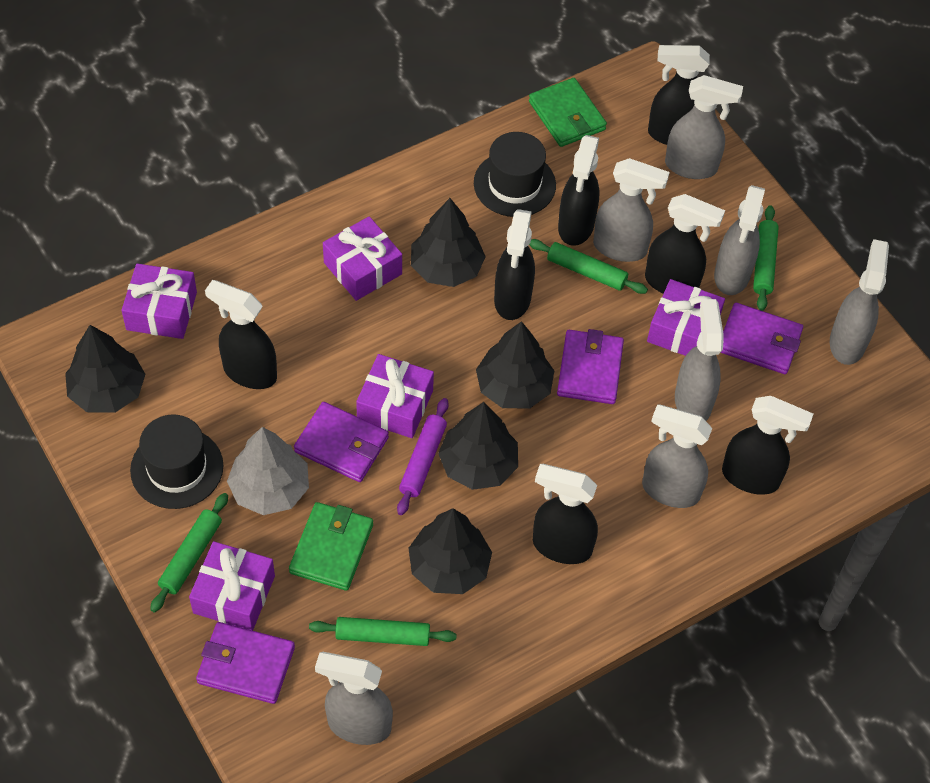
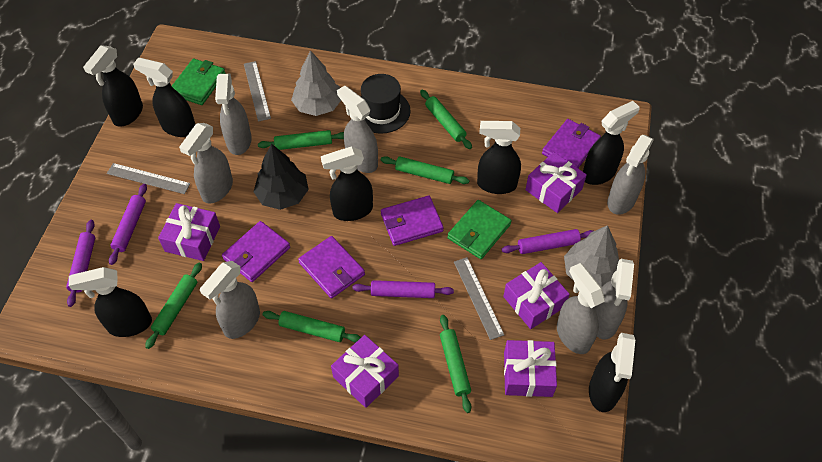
black hat: [130,415,223,509] [474,132,556,217] = 2 -> [361,74,410,134] = 1
black tree: [65,325,145,413] [408,508,492,594] [411,198,486,287] [438,402,518,490] [476,321,554,409] = 5 -> [253,144,309,210] = 1
green rolling pin: [150,493,228,612] [309,617,457,646] [529,239,648,294] [753,205,779,311] = 4 -> [145,263,202,349] [258,130,344,150] [262,311,361,342] [381,156,470,184] [420,90,472,149] [440,315,471,413] = 6
grey ruler: none = 0 -> [107,163,191,194] [244,61,271,122] [454,257,504,340] = 3
grey tree: [227,427,309,515] = 1 -> [291,50,341,116] [564,225,619,288] = 2
purple rolling pin: [397,398,449,515] = 1 -> [66,220,95,307] [109,184,147,265] [352,280,454,298] [502,229,593,254] = 4

